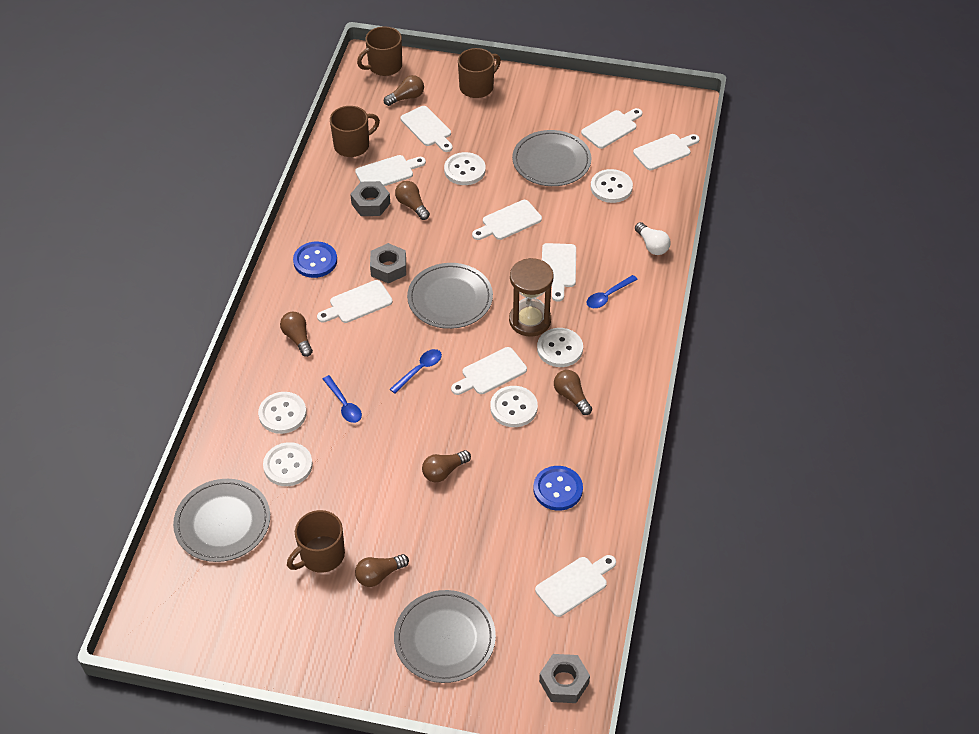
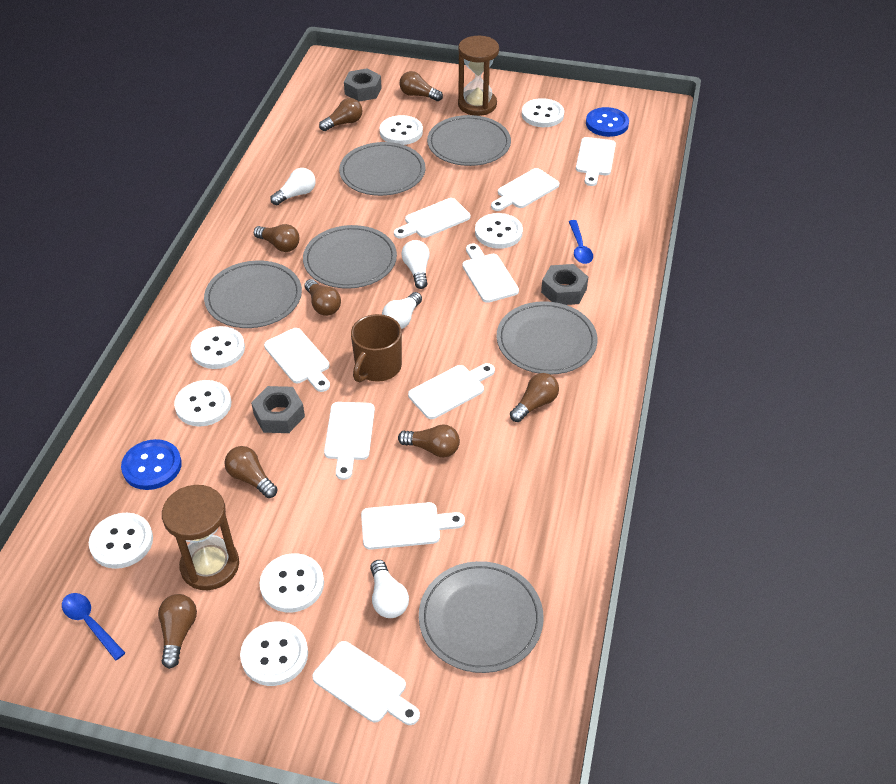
blue spoon: [323,375,362,423] [390,349,442,393] [587,275,638,308] = 3 -> [62,593,125,661] [569,220,593,264] = 2
brown hourglass: [509,258,554,337] = 1 -> [162,485,239,590] [458,36,499,116] = 2
brown light bulb: [280,312,313,357] [355,554,409,587] [384,75,424,106] [395,181,430,220] [422,450,471,482] [554,370,592,415] = 6 -> [158,594,197,669] [224,446,278,498] [254,224,299,252] [304,279,341,316] [319,98,363,131] [398,424,460,458] [400,71,443,101] [510,373,559,422] = 8
brown mug: [287,510,345,573] [330,106,380,157] [357,26,402,76] [458,48,501,98] = 4 -> [351,314,402,382] = 1
grey plate: [173,479,270,562] [394,590,496,683] [407,263,493,329] [512,130,591,186] = 4 -> [204,260,302,328] [303,225,397,289] [339,142,425,196] [419,561,544,673] [427,115,511,166] [497,301,598,375] = 6
white button: [258,392,307,434] [263,442,313,486] [444,152,486,185] [490,386,538,427] [537,328,583,367] [591,169,633,203] = 6 -> [89,513,153,569] [174,380,231,427] [191,326,245,369] [240,621,308,686] [260,553,324,612] [380,115,423,145] [475,213,523,249] [522,98,564,127] = 8
white light bulb: [635,222,670,255] = 1 -> [270,168,316,205] [370,560,409,618] [382,292,422,329] [401,240,430,289] = 4

